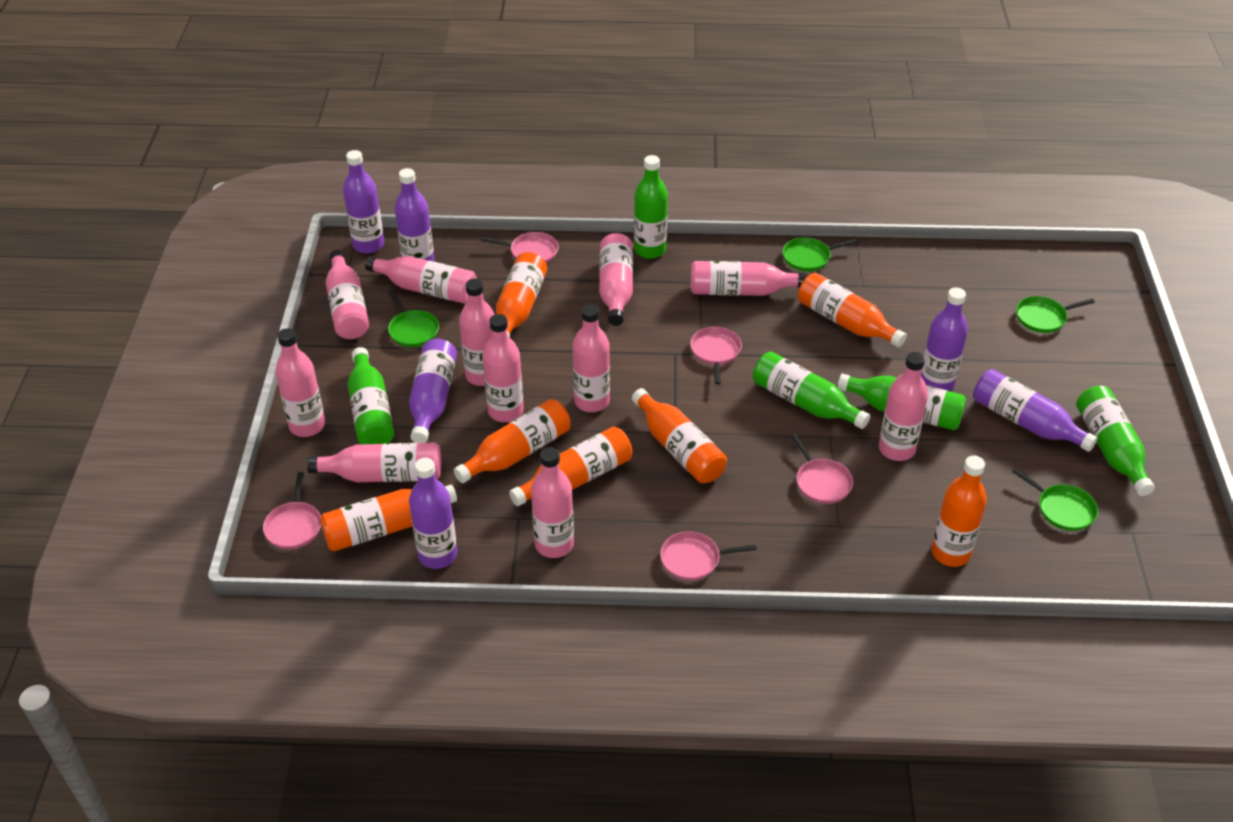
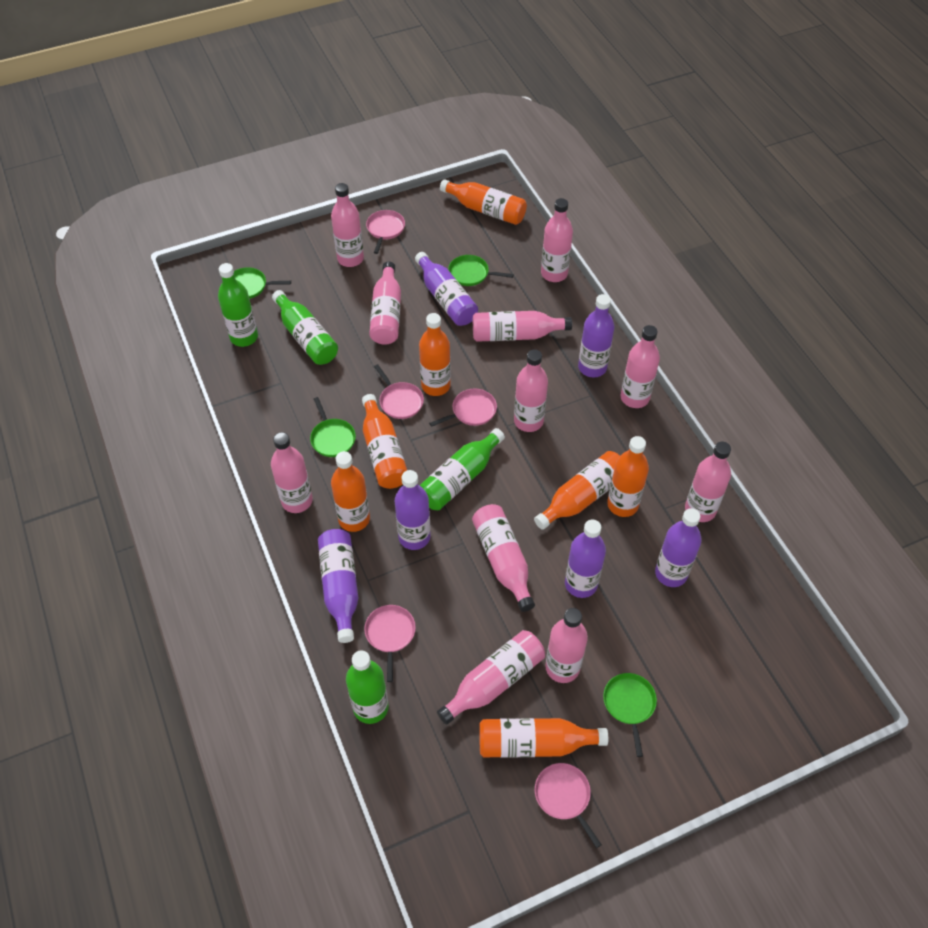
green bottle: [348,347,395,444] [634,155,668,259] [753,351,870,429] [837,374,966,430] [1076,386,1155,496] = 5 -> [218,263,258,347] [272,290,338,365] [346,650,389,724] [420,428,505,510] = 4

